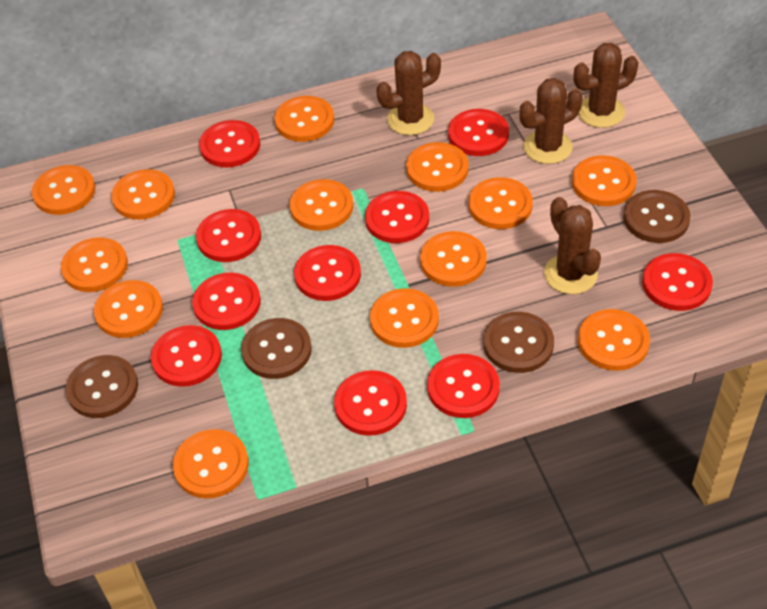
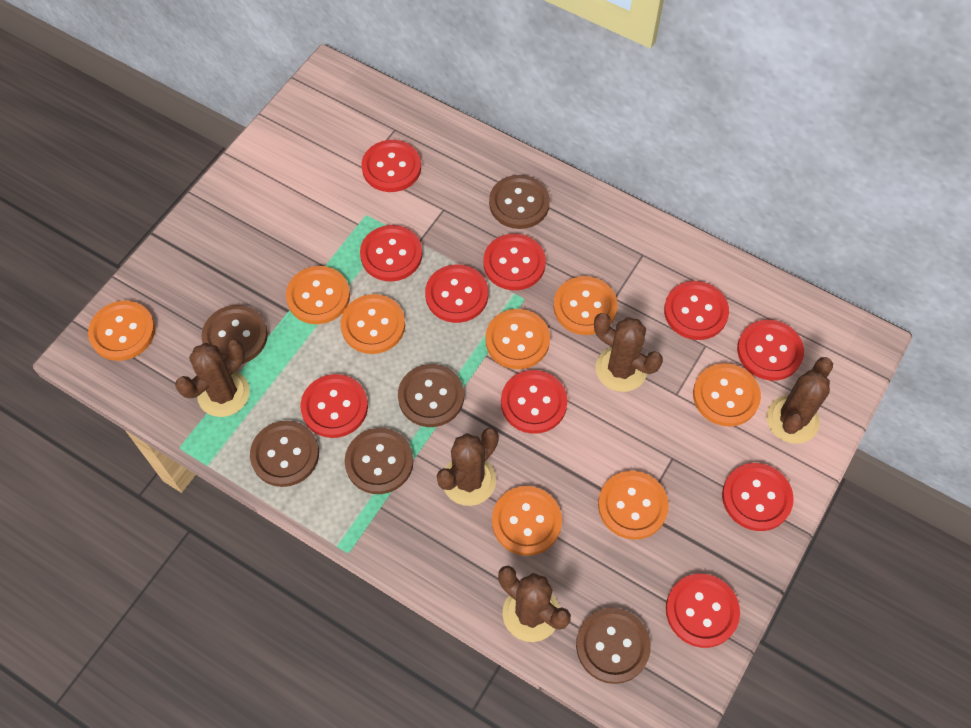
brown button: [65,355,138,418] [241,318,312,379] [483,312,554,373] [623,190,691,243] = 4 -> [201,305,268,364] [250,421,319,487] [345,428,413,494] [398,364,464,427] [489,175,550,229] [576,608,651,684] = 6
brown cactus: [376,51,441,135] [519,78,583,164] [544,197,601,294] [573,43,639,128] = 4 -> [175,340,250,417] [437,428,499,506] [498,566,571,642] [594,313,663,392] [767,357,833,444] = 5
orange button: [32,165,95,215] [61,237,128,292] [94,280,163,338] [111,169,175,220] [173,429,249,499] [274,96,334,142] [290,179,353,231] [370,288,439,348] [406,142,469,192] [420,231,487,287] [468,177,533,229] [572,155,637,206] [578,309,650,371] = 13 -> [88,301,155,361] [286,266,350,324] [341,294,405,354] [485,309,550,369] [492,486,562,556] [553,276,618,335] [598,471,669,540] [693,363,761,426] = 8

